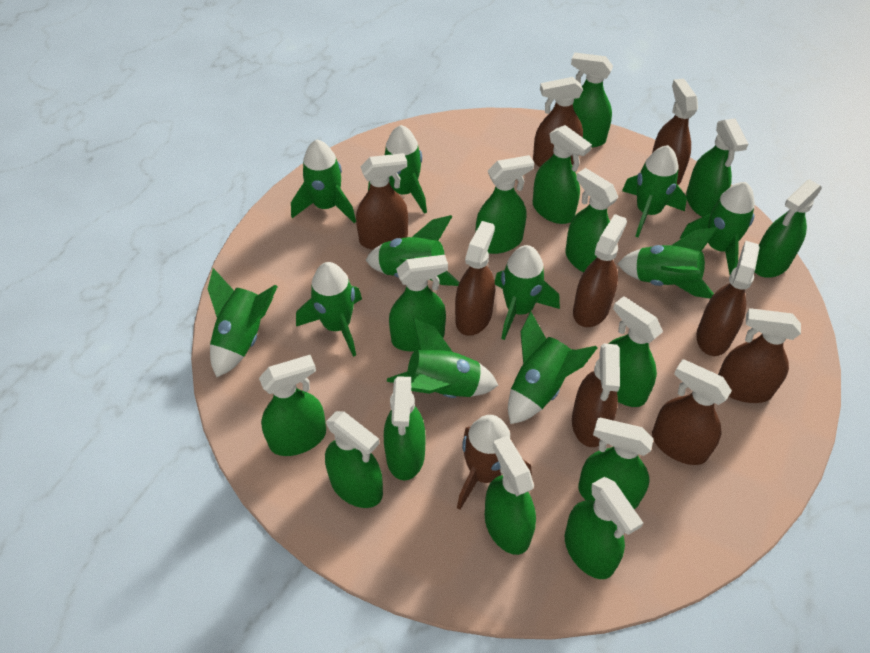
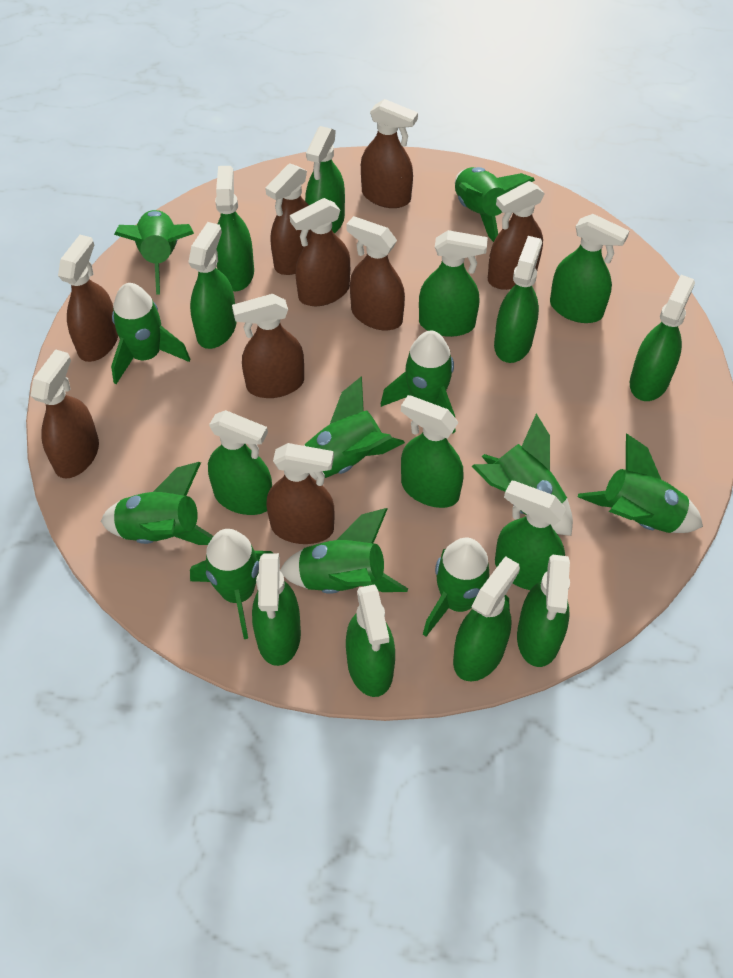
brown rocket: [457,415,532,510] = 1 -> none = 0

